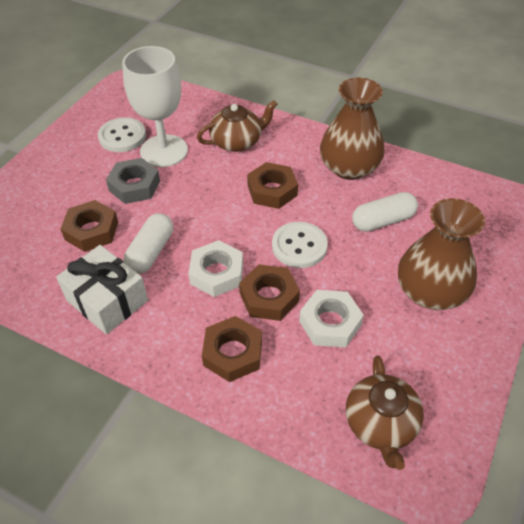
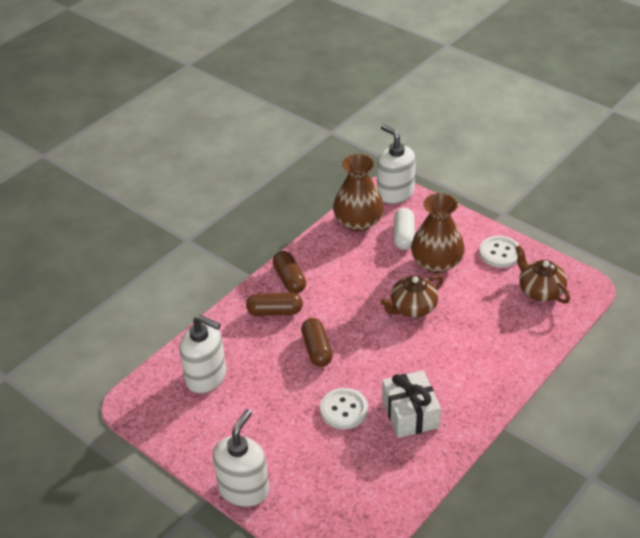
brown capsule: none = 0 -> [246,293,303,316] [273,251,306,294] [301,318,333,367] = 3
brown nut: [61,200,118,252] [202,316,262,382] [239,264,300,321] [247,162,298,209] = 4 -> none = 0
grey nut: [106,158,160,204] = 1 -> none = 0
white capsule: [124,213,173,274] [352,192,418,232] = 2 -> [394,208,415,250] = 1
white goblet: [122,46,188,167] = 1 -> none = 0
white nut: [188,240,243,297] [299,290,364,347] = 2 -> none = 0
white soap dispenser: none = 0 -> [179,315,226,394] [213,409,269,507] [377,124,416,204] = 3

